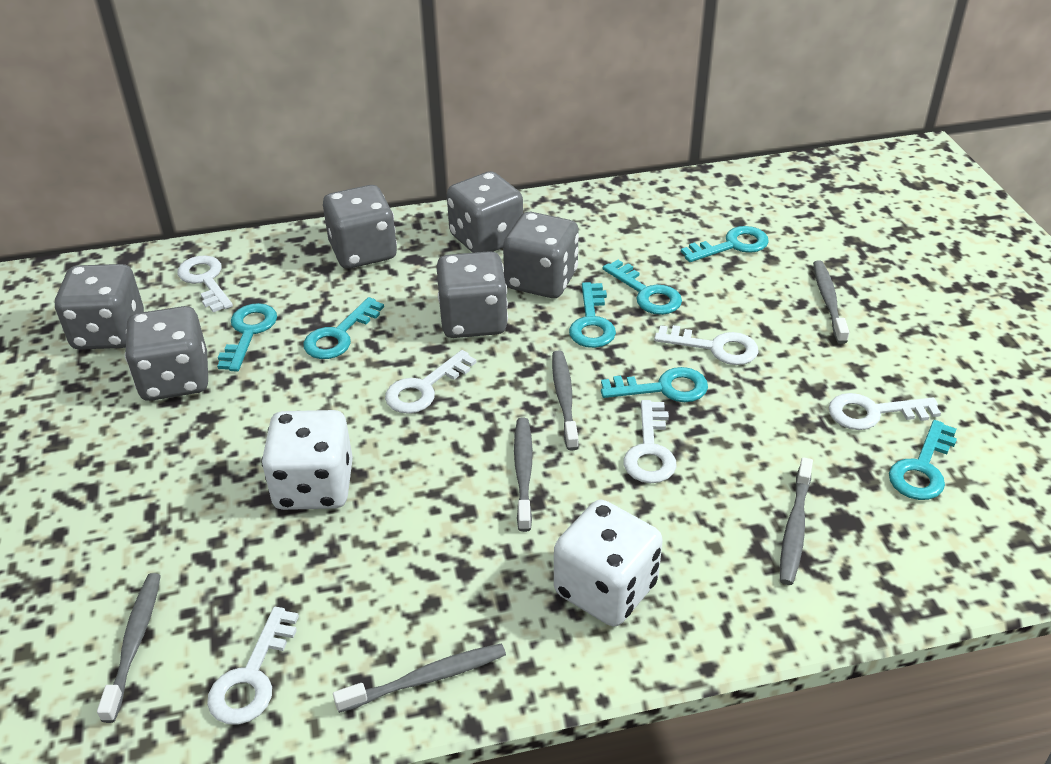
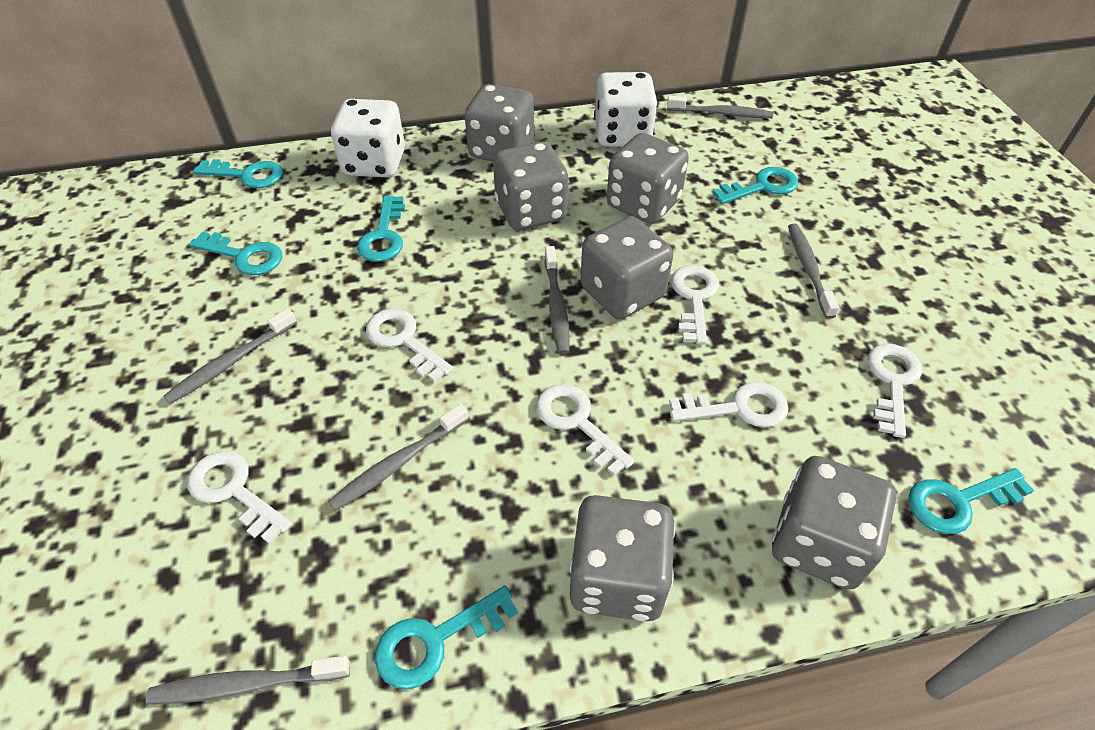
turquoise key: [217,303,277,371] [303,297,384,359] [569,282,616,348] [601,367,708,402] [602,260,682,315] [681,226,769,262] [889,420,957,500] = 7 -> [189,232,282,275] [193,159,283,188] [357,195,405,262] [375,585,518,689] [712,167,798,204] [908,468,1034,534] = 6

